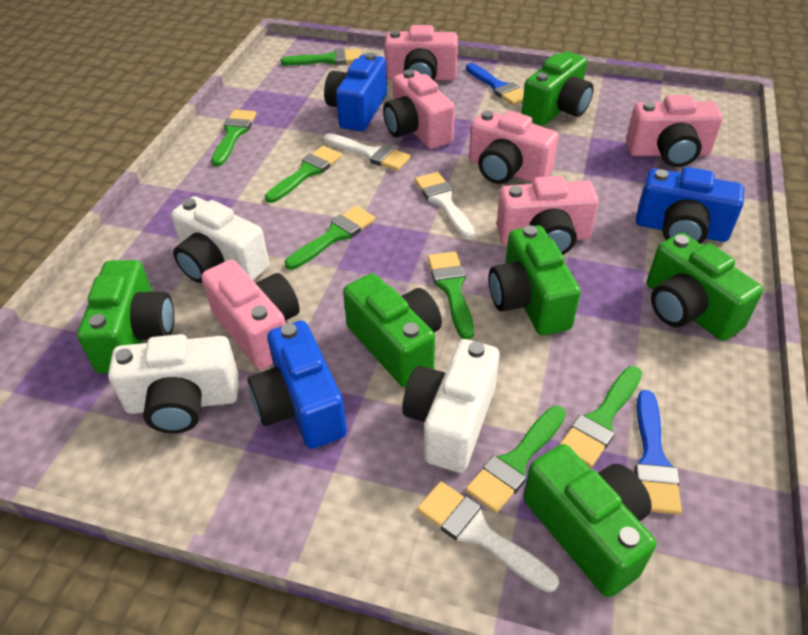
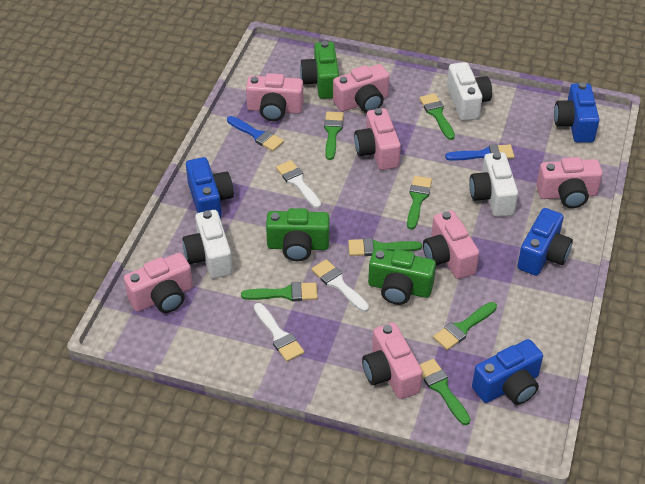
blue camera: [248,321,347,449] [324,53,387,131] [636,167,744,244] = 3 -> [186,157,234,218] [472,339,543,405] [517,208,573,276] [554,82,599,143] = 4
green camera: [77,260,174,373] [343,273,442,388] [489,225,581,335] [521,51,594,126] [523,444,656,597] [647,233,763,341] = 6 -> [266,208,329,261] [300,41,339,99] [368,248,436,305] = 3
pink camera: [201,259,300,370] [383,69,455,149] [385,25,458,81] [469,110,559,184] [497,176,599,255] [626,95,723,167] = 6 -> [124,253,193,313] [246,73,303,121] [333,64,390,113] [354,108,401,170] [362,322,423,399] [423,210,479,279] [536,157,603,208] = 7

